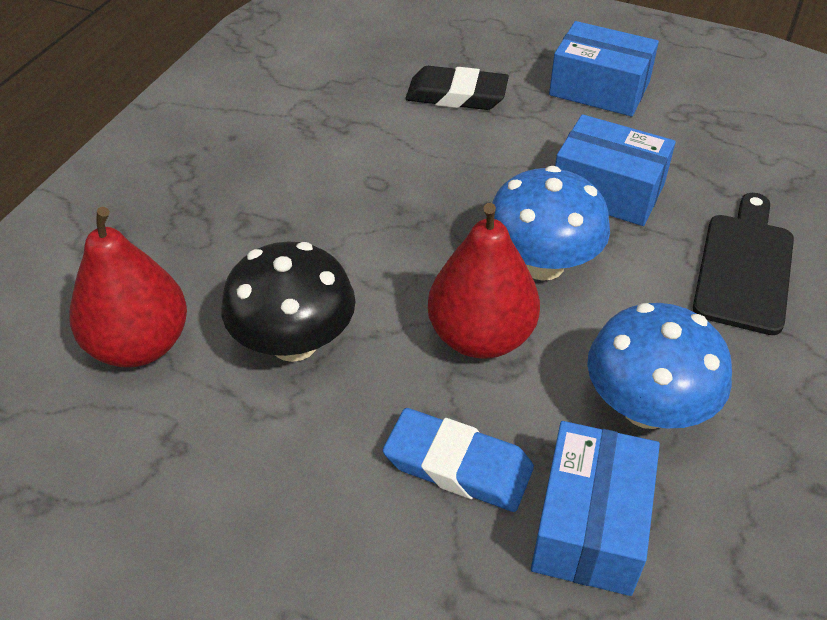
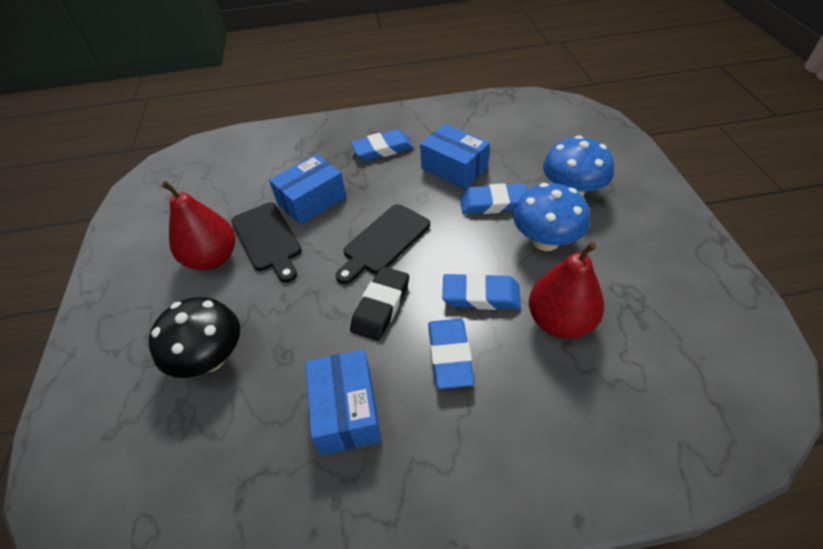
black cutting board: [693,193,794,335] = 1 -> [231,203,302,283] [336,204,430,284] = 2
blue eraser: [383,408,534,512] = 1 -> [351,129,413,161] [428,319,475,389] [442,273,521,310] [460,183,527,214] = 4

